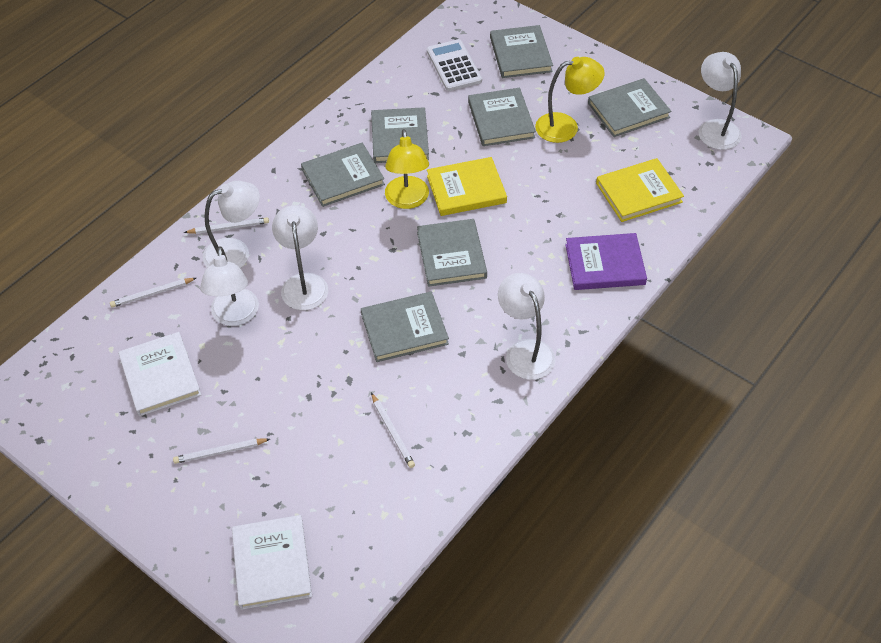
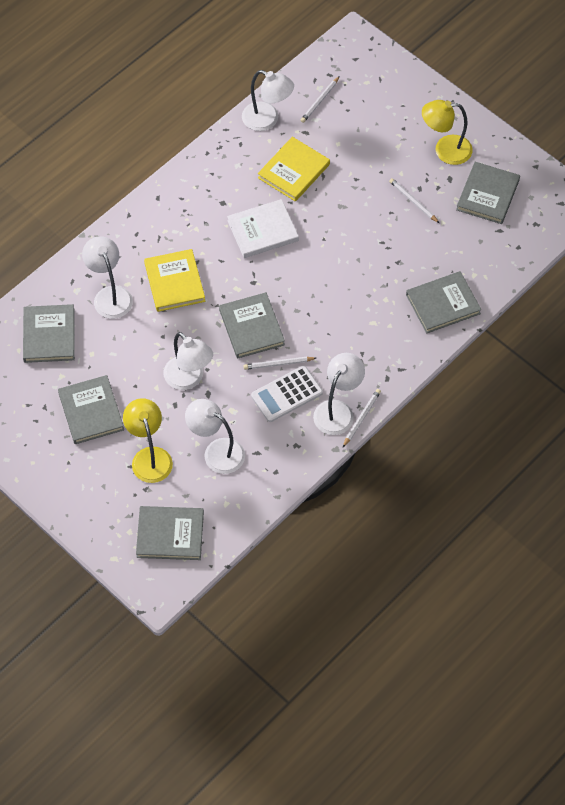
grey book: [301,143,385,207] [361,292,449,362] [371,107,429,163] [417,219,487,287] [468,88,536,146] [490,25,553,78] [588,78,671,137] = 7 -> [23,304,75,363] [58,375,124,444] [136,506,204,560] [219,292,285,359] [406,271,481,334] [456,162,520,224] = 6
purple book: [565,233,647,290] = 1 -> none = 0
white book: [118,332,201,416] [232,515,312,610] = 2 -> [227,199,299,258] = 1

